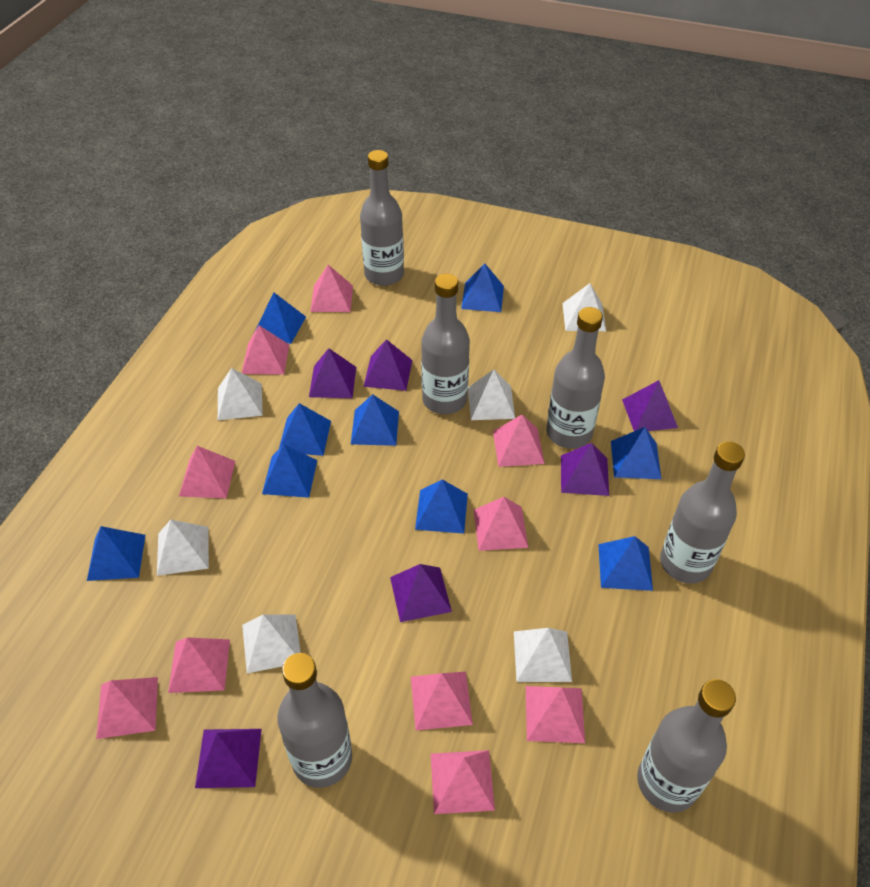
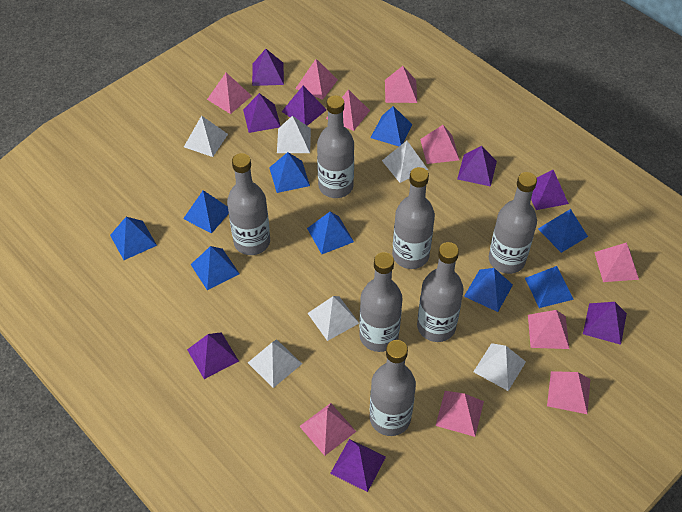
grey bottle: [277,653,352,788] [360,150,404,286] [421,274,470,414] [546,307,605,449] [637,679,736,813] [660,441,745,583] = 6 -> [227,153,270,255] [317,95,354,198] [359,252,403,352] [369,340,416,436] [392,167,435,269] [417,242,463,342] [489,172,537,274] = 7
purple pyramid: [195,729,262,788] [309,348,356,398] [363,339,412,391] [390,564,452,622] [561,443,609,496] [622,380,678,431] = 6 -> [187,332,239,379] [243,93,281,133] [252,49,284,86] [282,86,327,126] [330,439,386,492] [457,146,497,187] [531,170,569,210] [583,302,627,345] = 8

